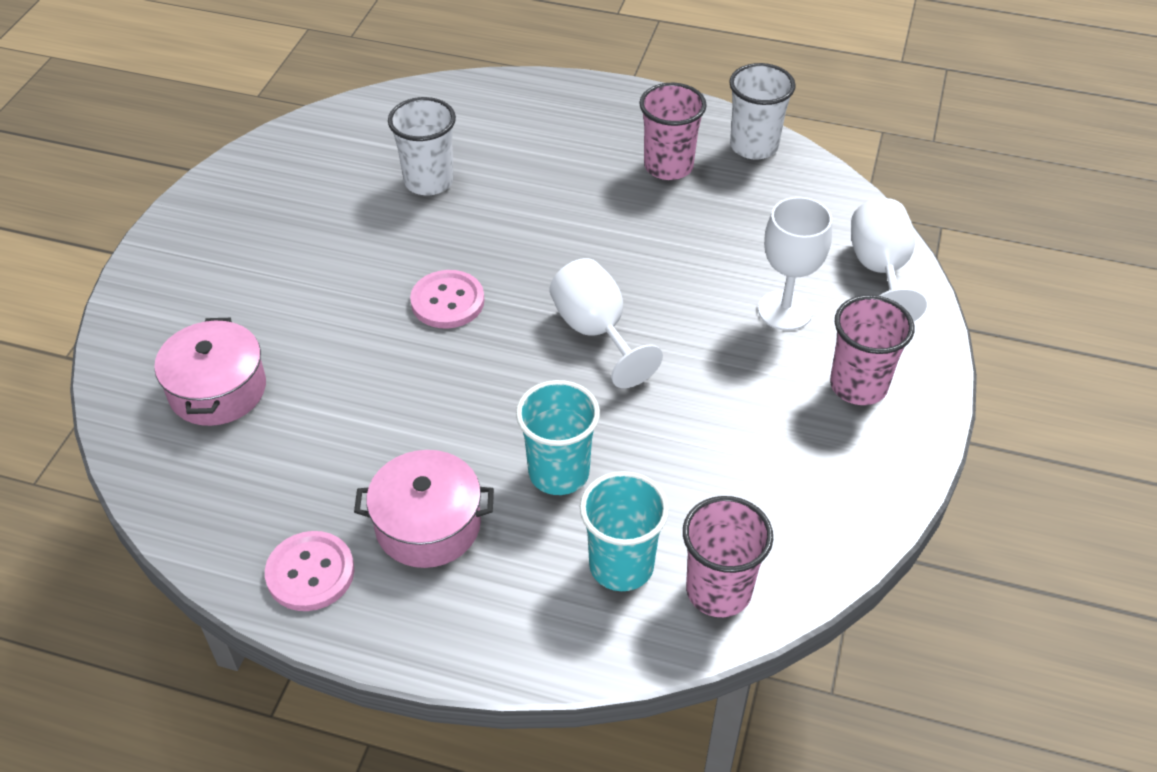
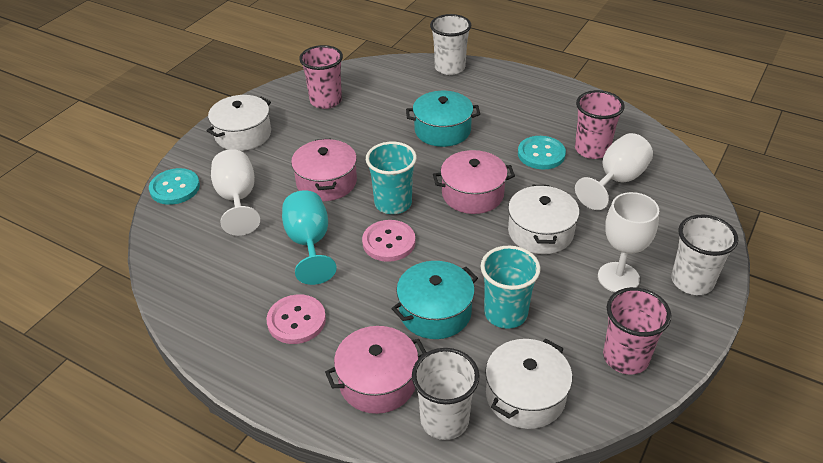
pink pot: [154,318,266,426] [354,450,494,568] = 2 -> [291,139,357,201] [325,326,426,414] [433,150,515,214] = 3
turquoise button: none = 0 -> [149,168,200,205] [518,136,566,169] = 2
turquoise goblet: none = 0 -> [282,191,337,285] = 1
turquoise pot: none = 0 -> [391,261,478,339] [406,91,480,147] = 2
white cup: [388,97,456,195] [729,63,796,159] = 2 -> [412,348,480,440] [430,14,471,75] [671,215,738,295] = 3
white pot: none = 0 -> [207,95,271,151] [485,339,572,429] [508,185,579,254] = 3

